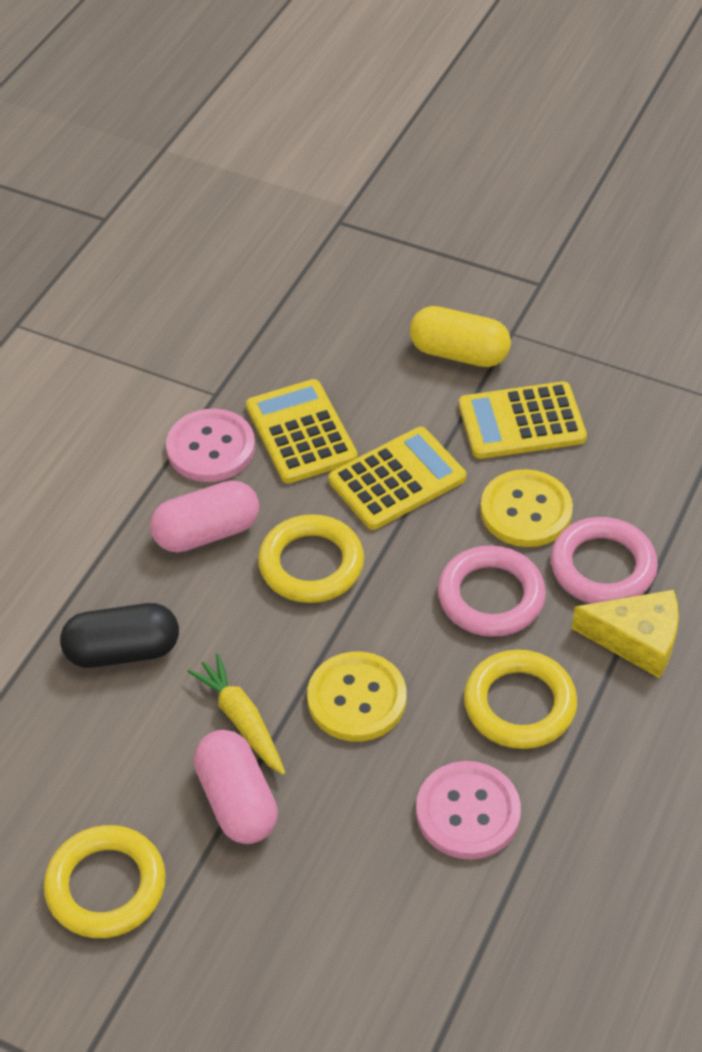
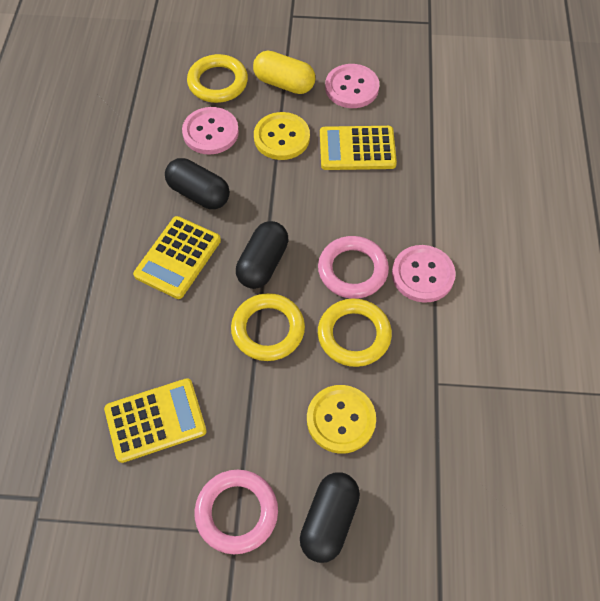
black capsule: [60,603,179,668] = 1 -> [165,158,230,209] [236,221,289,289] [300,472,360,563] = 3
pink button: [166,409,255,482] [416,761,521,859] = 2 -> [182,107,239,155] [325,64,379,108] [392,245,456,303] = 3
pink capsule: [150,480,259,553] [194,730,278,844] = 2 -> none = 0
yellow carrot: [187,654,285,775] = 1 -> none = 0
yellow cheese: [572,590,679,679] = 1 -> none = 0

